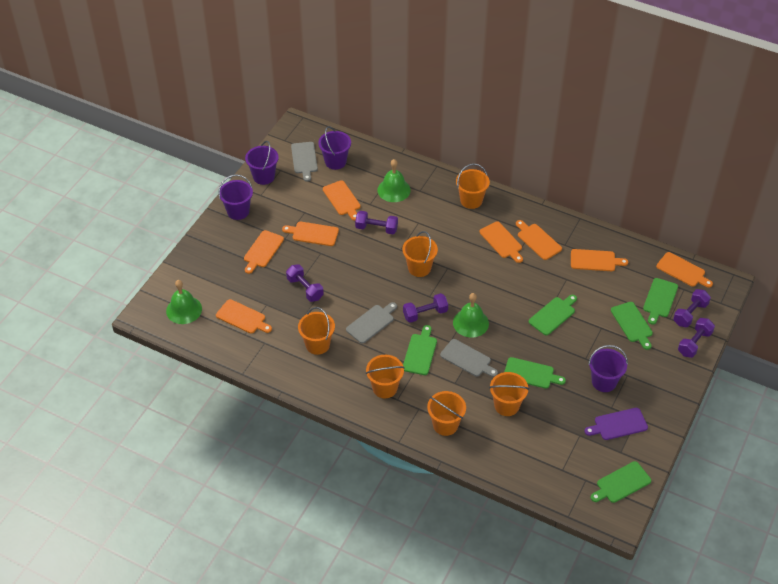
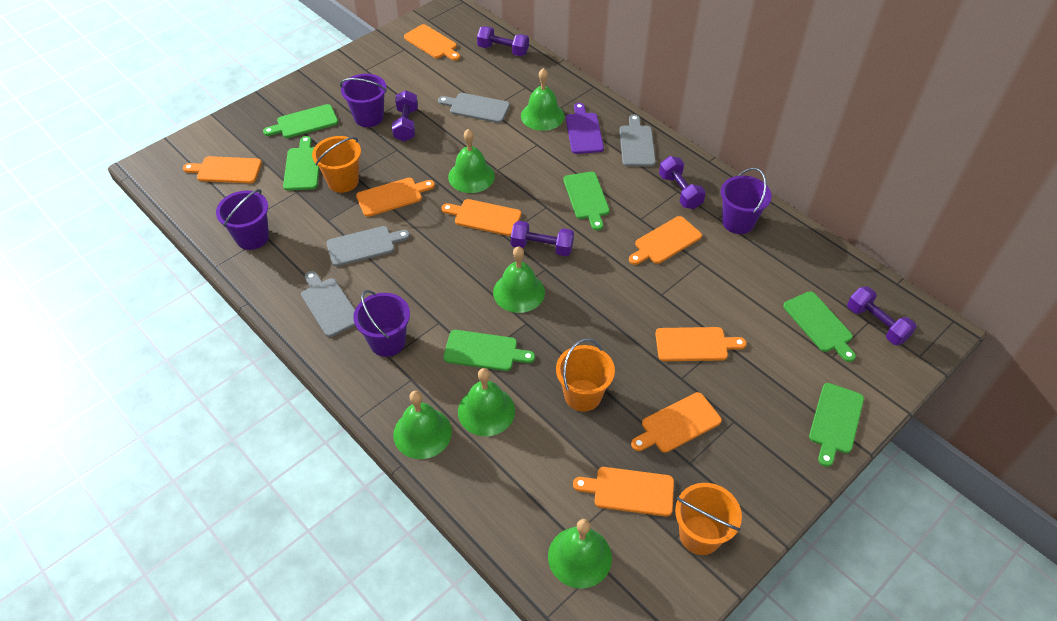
green bell: [166,280,202,324] [377,159,411,202] [453,293,489,337] = 3 -> [393,391,452,459] [448,129,495,193] [458,368,515,436] [493,246,545,313] [521,68,565,131] [548,519,612,589] = 6
grey cutting board: [291,142,318,182] [346,302,397,344] [440,339,498,377] = 3 -> [301,271,355,337] [327,226,410,266] [438,93,510,123] [619,114,656,166] = 4
orange bucket: [298,307,335,355] [366,355,404,398] [402,231,438,277] [427,391,466,436] [456,164,490,209] [489,372,529,416] = 6 -> [312,136,361,193] [556,339,615,412] [675,483,742,555] = 3

